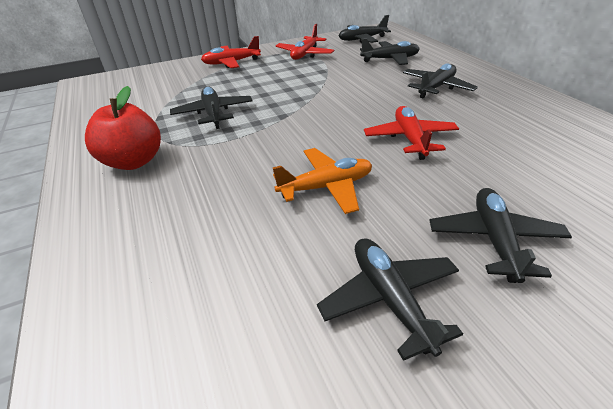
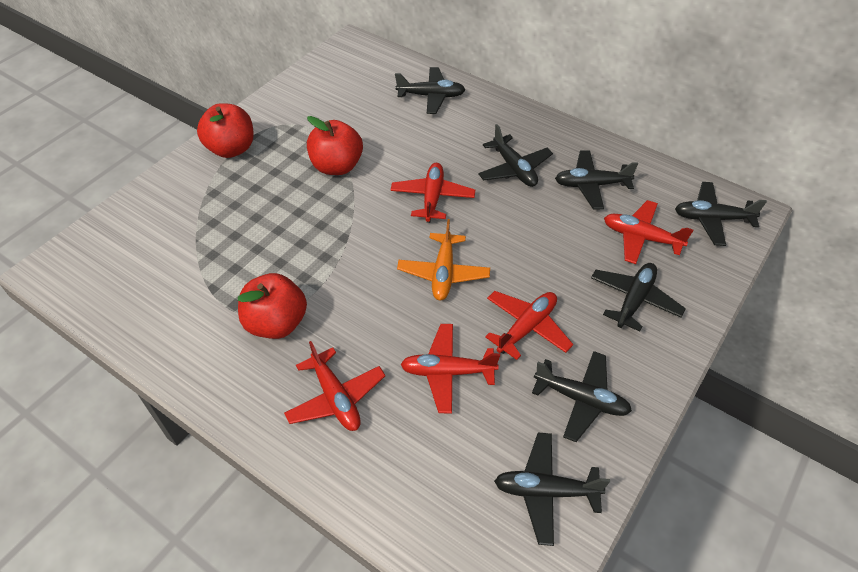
black plane: [170,87,253,129] [317,238,463,361] [339,15,391,43] [360,38,420,65] [403,63,478,99] [429,188,572,283] = 6 -> [395,67,465,114] [478,124,553,187] [494,433,610,546] [532,351,632,442] [555,150,638,209] [591,263,686,332] [675,182,767,246] = 7
red apple: [85,86,161,170] = 1 -> [197,103,254,158] [238,273,307,339] [307,116,363,175] = 3
red plane: [201,36,261,68] [276,24,334,60] [364,106,459,160] = 3 -> [284,341,385,431] [390,163,475,223] [400,324,500,414] [485,291,573,360] [604,200,693,264] = 5

